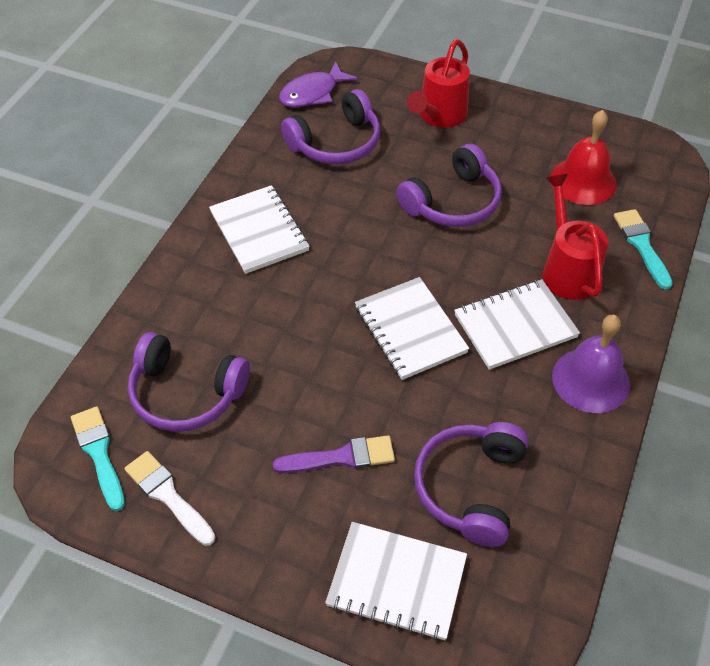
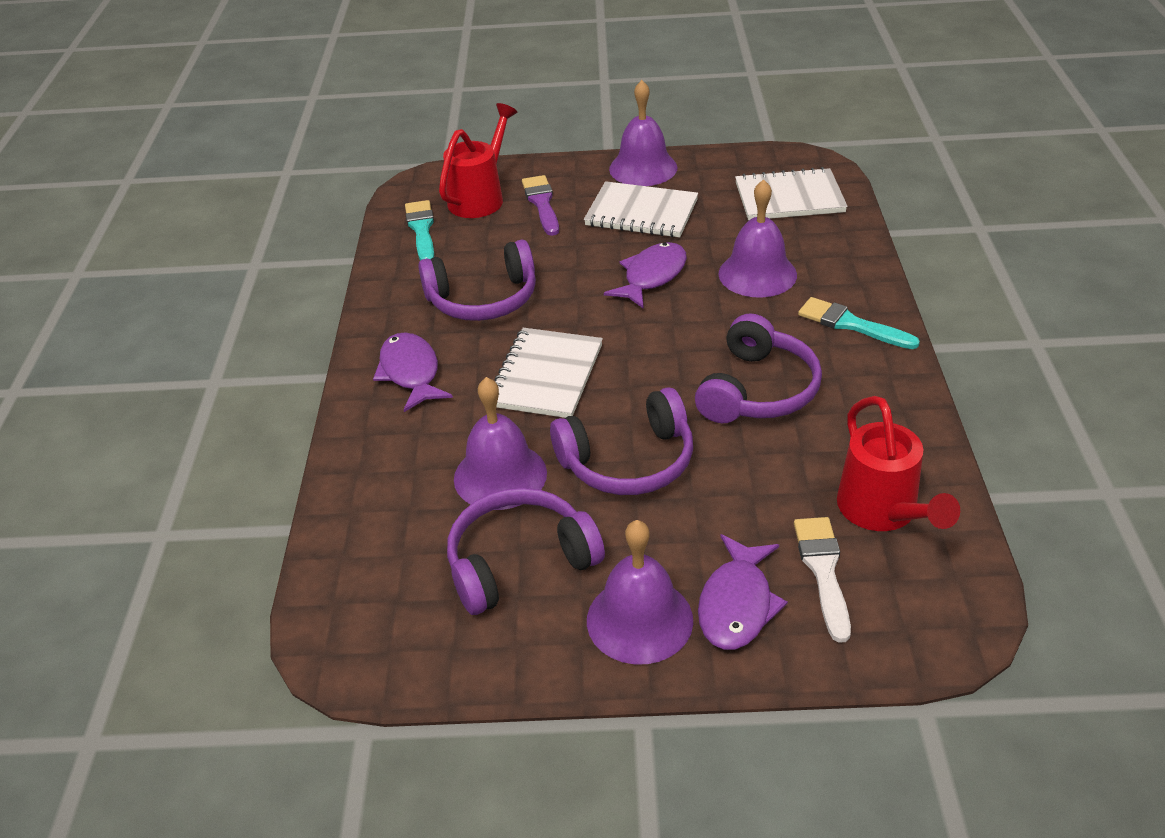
purple bell: [552,315,630,413] = 1 -> [454,377,547,510] [587,520,693,664] [609,80,677,186] [719,179,797,298] = 4
purple fish: [279,61,357,108] = 1 -> [373,333,453,412] [604,242,687,309] [698,534,788,650] = 3
red bell: [551,110,617,205] = 1 -> none = 0
white notebook: [209,185,310,274] [325,522,467,640] [355,277,469,380] [454,279,580,370] = 4 -> [495,328,603,418] [584,181,698,237] [735,167,848,220] = 3

